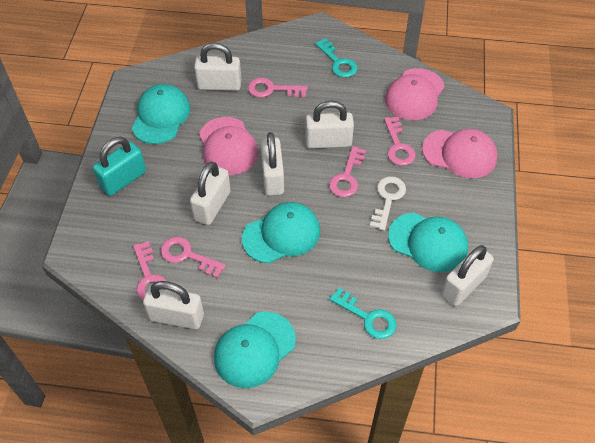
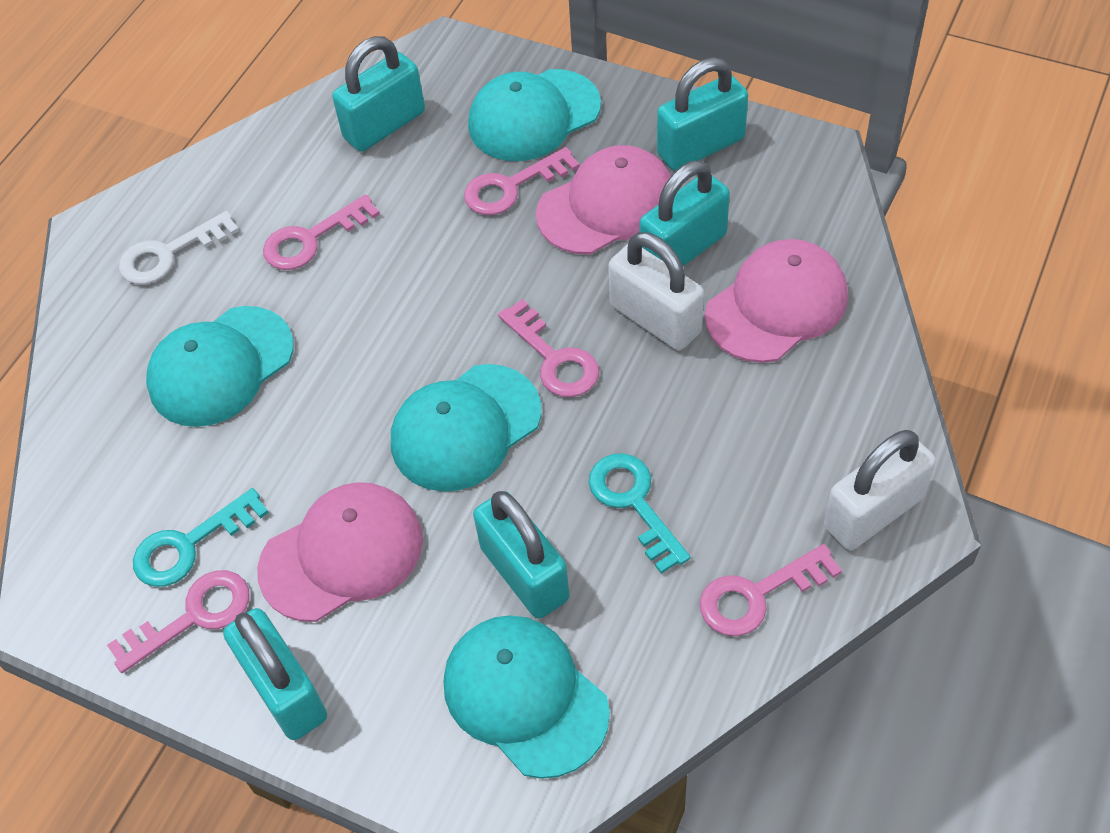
turquoise padlock: [93,137,146,196] = 1 -> [223,608,327,740] [332,36,425,152] [473,491,570,619] [639,160,730,266] [657,57,748,171] = 5
white padlock: [143,281,204,329] [190,161,231,225] [194,43,242,91] [261,132,284,196] [305,100,354,149] [441,245,494,306] = 6 -> [608,232,704,350] [824,430,936,550] = 2

